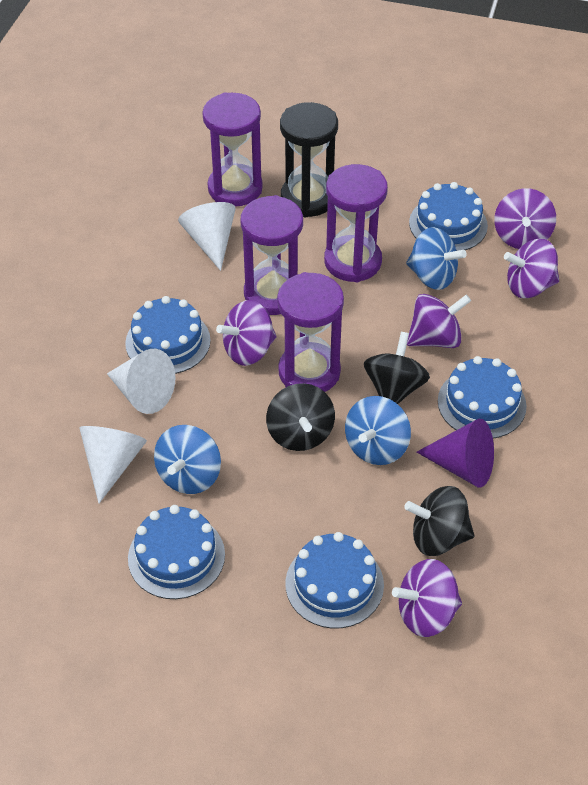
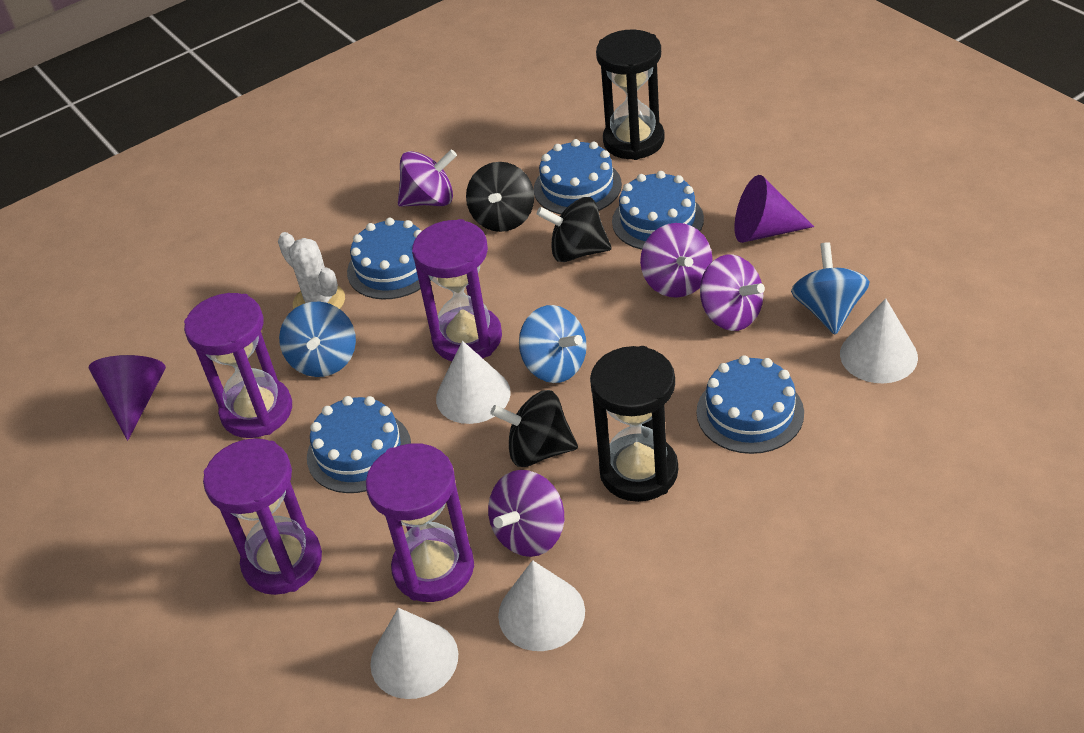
black hourglass: [280,102,338,217] = 1 -> [590,346,678,502] [596,30,665,160] = 2
purple cone: [417,419,494,488] = 1 -> [89,355,166,441] [734,175,814,243] = 2
purple spinning top: [216,300,277,366] [392,559,462,637] [407,294,471,348] [494,188,556,249] [504,239,559,298] = 5 -> [398,149,457,207] [488,470,564,557] [640,223,713,298] [700,255,765,331] = 4
white cactus: none = 0 -> [278,232,345,309] = 1
white cone: [79,426,147,503] [107,349,176,414] [178,202,236,271] = 3 -> [370,608,458,699] [436,341,511,424] [498,560,585,651] [840,298,918,383] = 4

